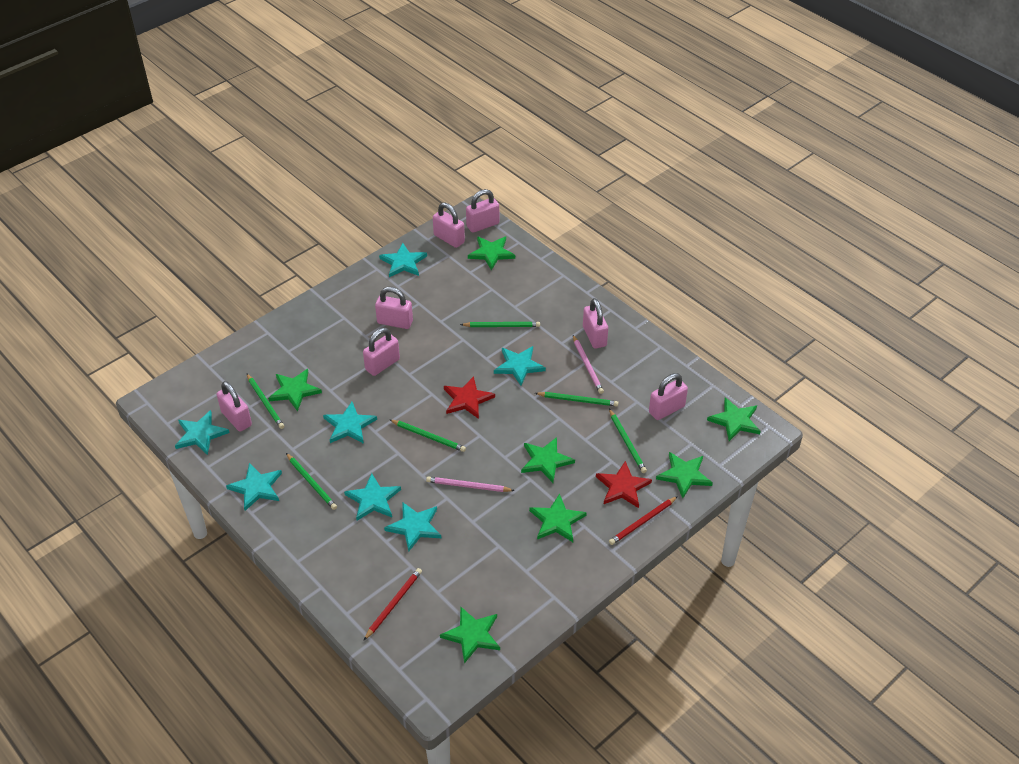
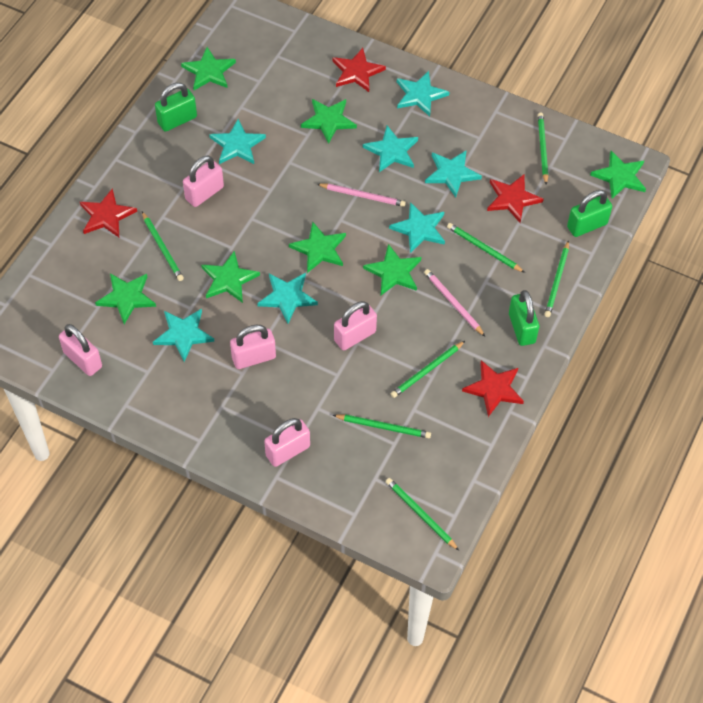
green padlock: none = 0 -> [155,83,197,132] [509,290,539,346] [567,190,612,237] = 3
green pencil: [247,374,284,429] [286,453,337,510] [390,420,466,452] [460,322,540,327] [535,392,619,406] [609,409,647,473] = 6 -> [142,211,184,281] [333,414,431,438] [386,478,459,551] [391,341,465,398] [447,223,525,273] [538,112,548,185] [544,240,569,317] = 7
pink padlock: [217,381,252,432] [363,328,400,376] [375,287,413,329] [433,202,465,248] [466,189,499,233] [583,298,608,349] [649,373,688,420] = 7 -> [59,324,102,376] [183,156,224,207] [230,325,276,369] [264,418,310,467] [334,301,377,350] = 5
red pencil: [364,568,422,640] [609,496,678,545] = 2 -> none = 0
red star: [444,376,495,419] [596,461,652,508] = 2 -> [80,188,137,237] [332,48,386,92] [462,360,524,417] [487,174,544,223] = 4

